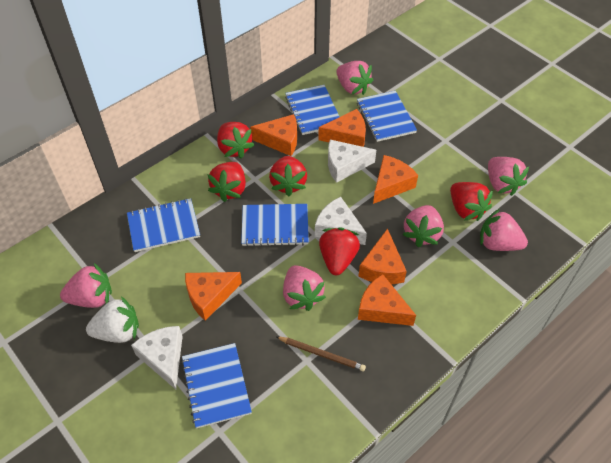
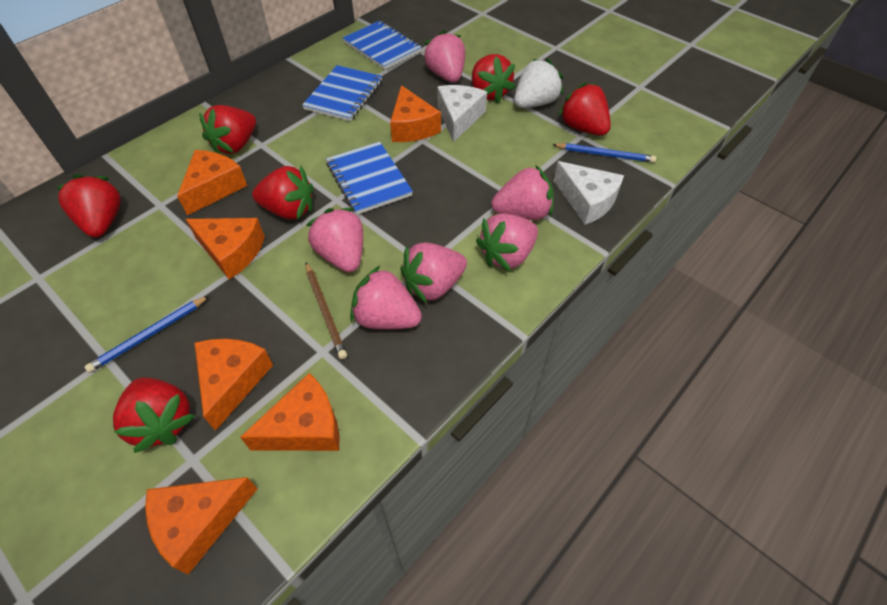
blue notebook: [127,198,200,252] [181,343,252,428] [241,204,309,247] [285,85,339,135] [357,91,417,142] = 5 -> [302,65,382,121] [326,142,413,215] [343,21,422,70] = 3
blue pencil: none = 0 -> [84,296,209,373] [552,143,656,163] = 2
red strawberry: [207,162,246,202] [217,122,254,159] [269,156,307,196] [319,227,360,275] [450,182,493,221] = 5 -> [55,174,121,238] [113,377,195,453] [199,105,256,154] [252,166,314,220] [472,54,515,103] [558,82,611,136] = 6
white cheese: [131,326,183,389] [315,197,367,245] [328,140,376,183] = 3 -> [437,85,487,142] [554,161,624,225] = 2

